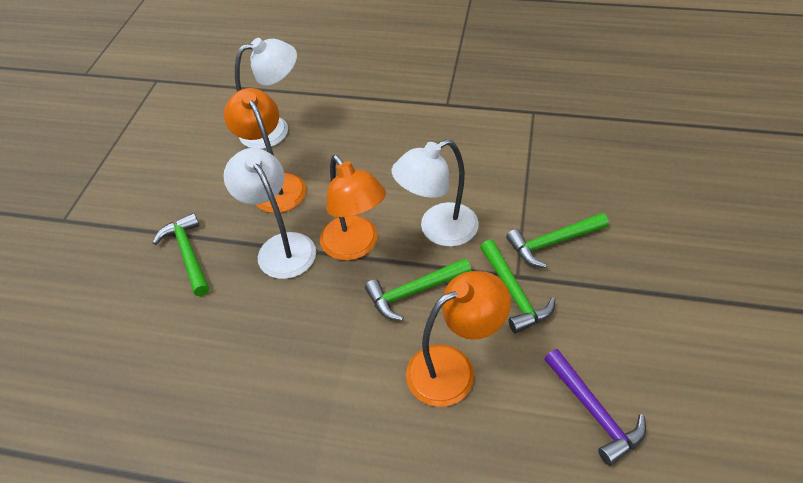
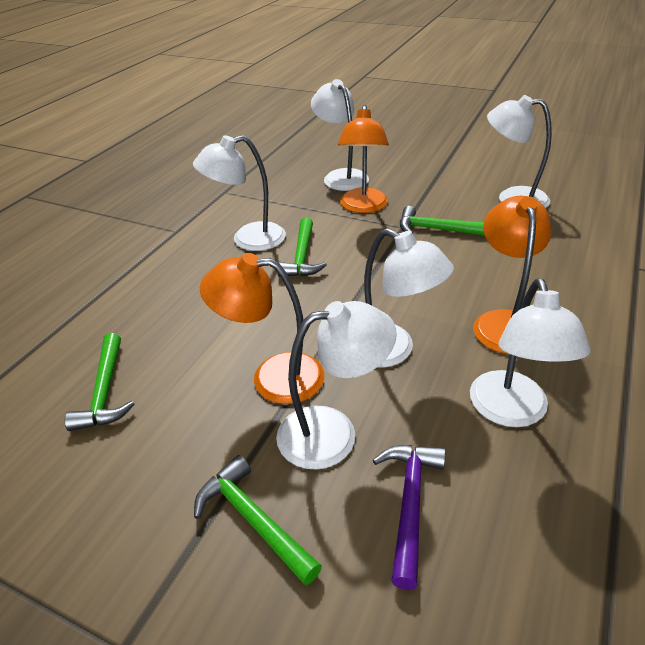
white lamp: [224,148,316,279] [235,38,297,149] [392,139,479,247] = 3 -> [193,135,286,251] [276,301,397,470] [311,79,369,191] [364,228,454,368] [470,278,591,427] [487,95,552,208] = 6

